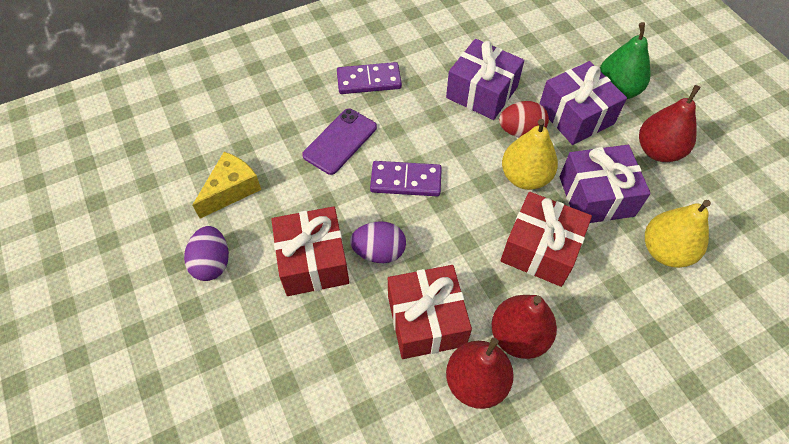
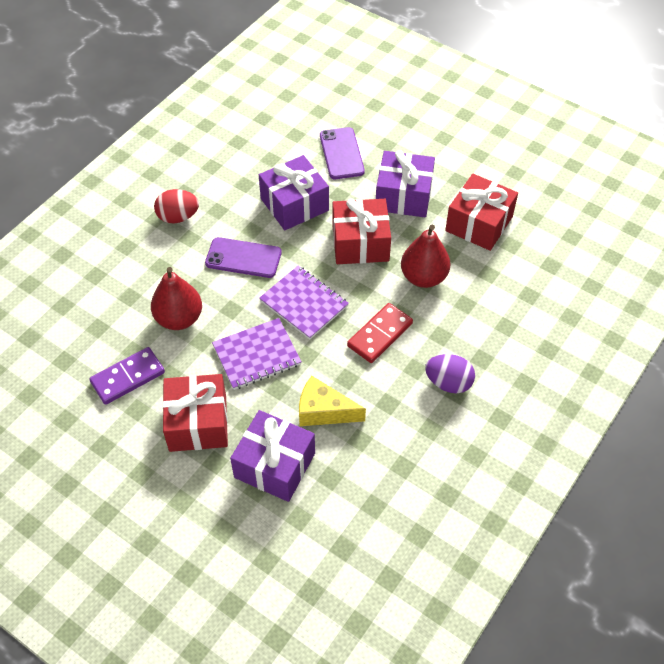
green pear: [600,22,651,99] = 1 -> none = 0
purple domino: [337,62,402,94] [370,161,442,196] = 2 -> [89,347,165,405] = 1
purple egg: [184,226,229,281] [350,221,406,263] = 2 -> [425,354,475,393] = 1
purple notebook: none = 0 -> [212,318,302,390] [259,265,349,339] = 2
purple phone: [302,109,377,175] = 1 -> [205,237,282,278] [320,127,365,179] = 2
red domino: none = 0 -> [347,303,413,363] = 1
red pear: [446,338,514,409] [491,295,557,359] [639,85,701,162] = 3 -> [151,267,202,330] [401,224,450,288] = 2
yellow pear: [502,119,558,190] [645,200,711,268] = 2 -> none = 0

